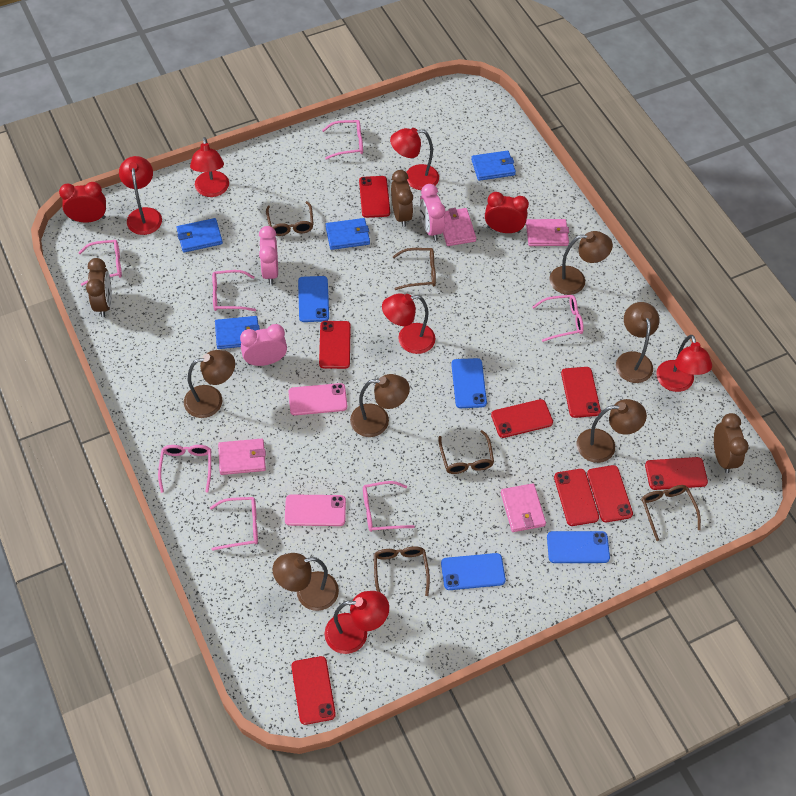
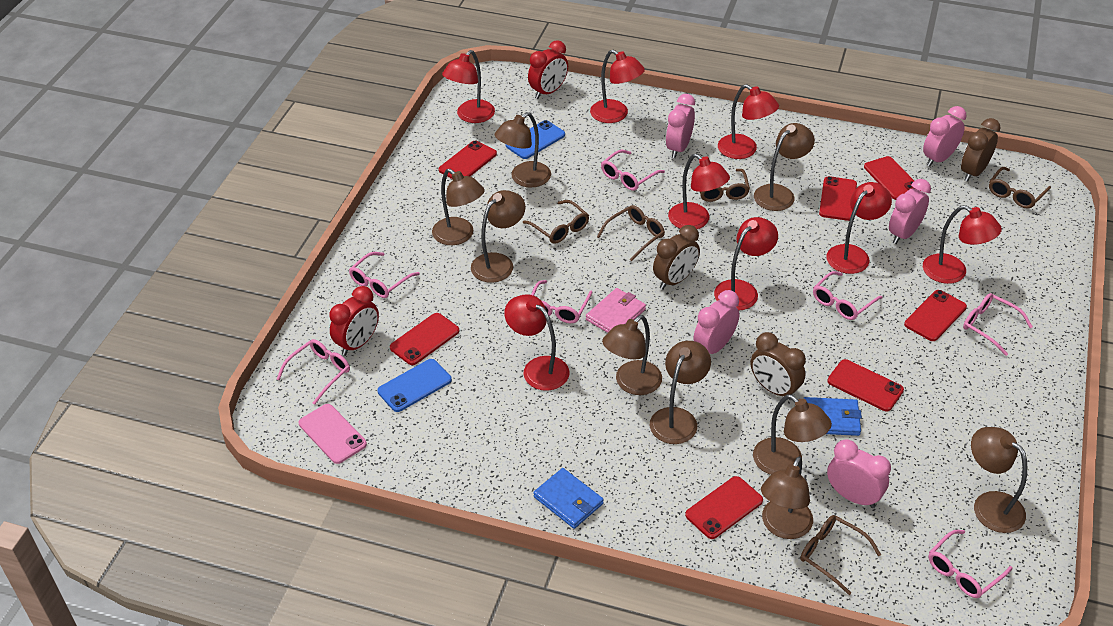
blue phone: [298,276,329,322] [441,553,506,590] [451,358,487,408] [547,531,610,563] = 4 -> [377,359,452,412] [506,120,565,159] = 2
blue wallet: [176,218,223,252] [215,316,260,349] [325,218,370,250] [471,151,516,181] = 4 -> [533,468,604,529] [803,397,862,436] = 2
brown lamp: [184,350,235,418] [272,553,339,611] [350,374,410,437] [550,231,613,295] [577,399,647,463] [616,302,659,383] = 6 -> [432,169,485,245] [471,190,526,283] [495,112,551,188] [602,315,662,395] [650,341,711,444] [753,394,832,475] [754,123,815,211] [761,456,813,539] [971,427,1027,533] = 9
pink clock: [240,324,287,366] [259,226,278,284] [419,184,445,241] = 3 -> [666,94,695,158] [693,290,739,354] [827,439,891,508] [889,179,931,244] [923,106,967,167] = 5
pink phone: [285,494,346,526] [288,383,347,415] = 2 -> [299,404,367,464] = 1
pink wallet: [218,439,266,475] [443,208,476,246] [501,483,546,532] [526,219,569,246] = 4 -> [586,288,646,333] = 1
red lamp: [119,156,162,235] [190,137,229,197] [324,591,389,654] [382,293,436,354] [390,128,439,190] [656,335,712,392] = 6 -> [442,50,495,123] [504,294,570,391] [590,50,645,123] [668,154,730,229] [714,217,778,310] [718,84,779,159] [826,182,892,274] [923,205,1002,284] = 8
red phone: [291,656,336,725] [319,321,351,369] [359,176,390,218] [491,399,553,438] [554,469,599,526] [561,367,601,418] [587,465,633,522] [645,457,708,490] = 8 -> [390,313,459,365] [439,141,497,179] [685,476,763,539] [819,176,857,221] [827,359,904,411] [864,156,920,200] [904,290,967,341] = 7

